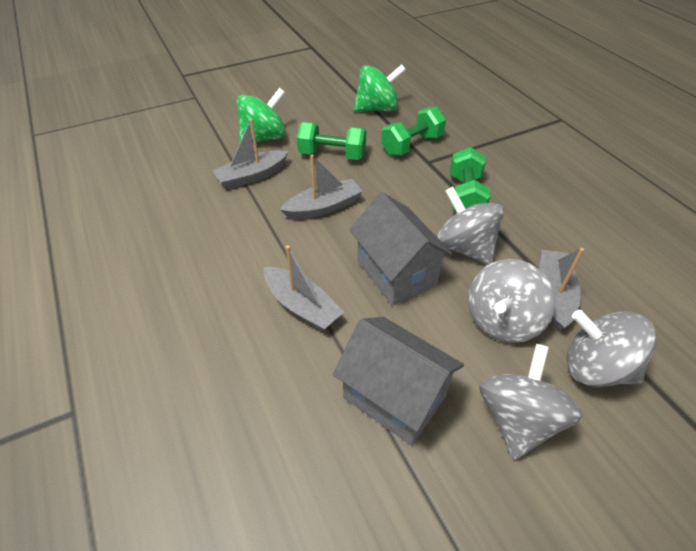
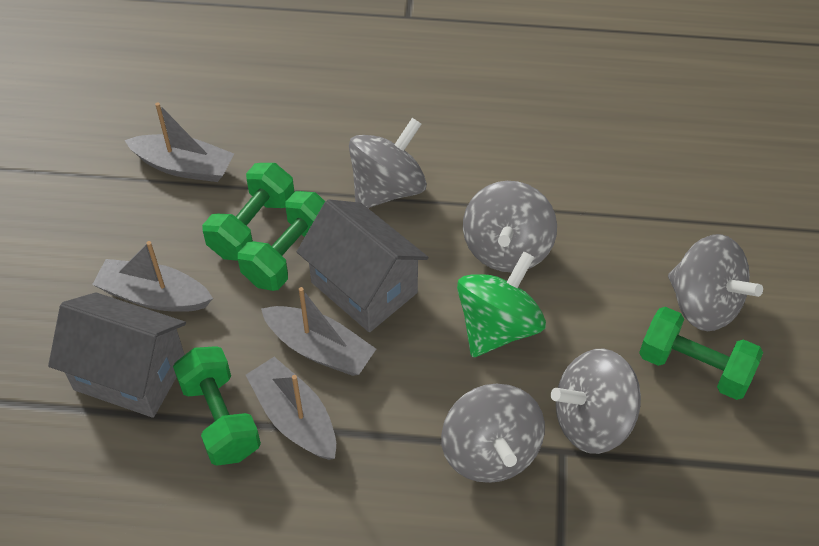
green dumbbell: [297,122,366,160] [381,106,446,156] [450,147,491,211] = 3 -> [173,346,261,466] [202,163,294,261] [238,191,325,291] [639,307,763,400] = 4
green spinning top: [237,88,286,144] [353,64,406,112] = 2 -> [457,251,546,357] = 1
grey spinning top: [437,187,504,265] [468,259,556,343] [479,344,582,460] [566,310,657,387] = 4 -> [349,118,427,208] [441,384,545,483] [463,181,557,272] [551,349,641,454] [668,234,763,331] = 5

